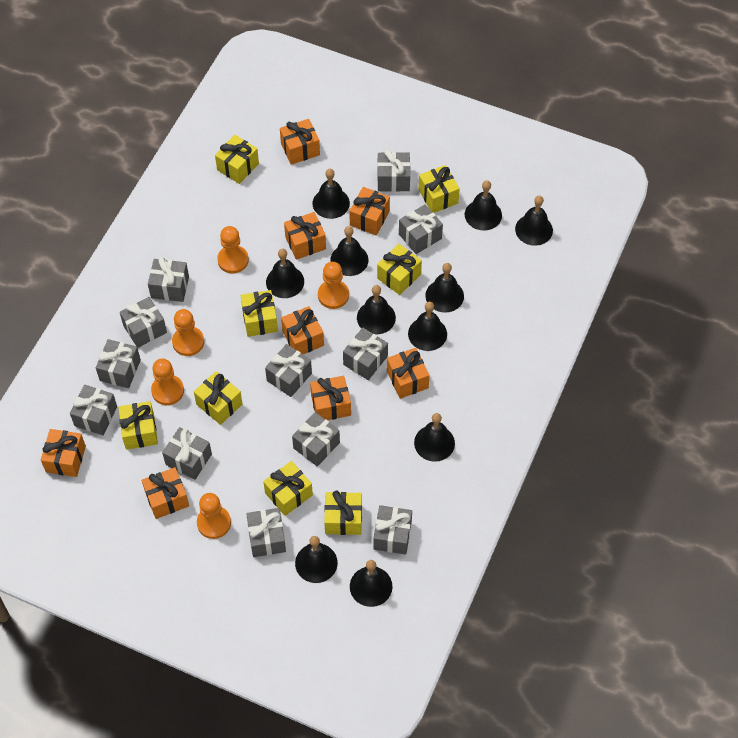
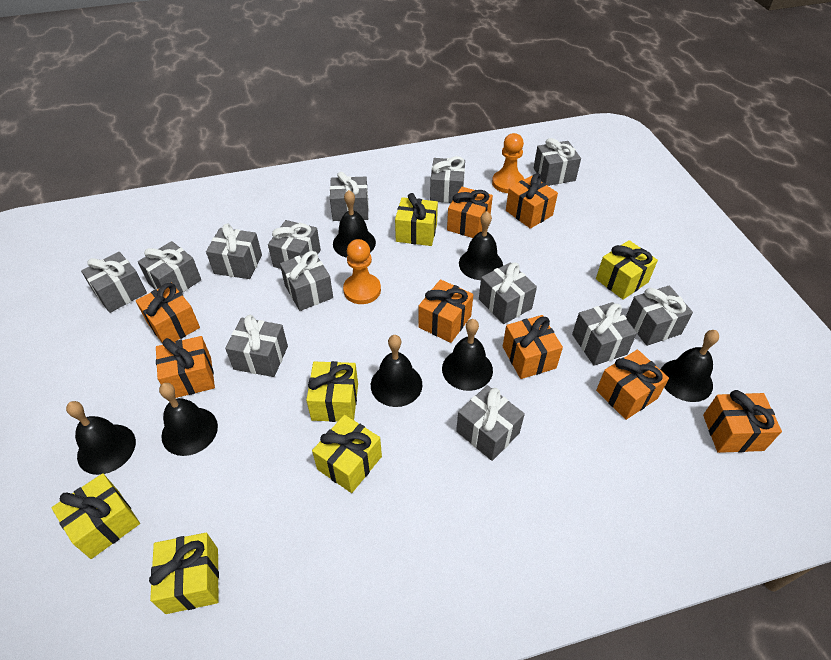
black bell: [266,249,304,298] [295,536,338,583] [313,169,350,219] [330,226,369,276] [350,560,392,607] [357,285,396,334] [408,302,447,351] [414,413,455,462] [425,263,464,313] [465,180,502,231] [515,196,553,246] = 11 -> [66,401,136,475] [159,383,218,456] [333,190,376,258] [371,335,422,407] [442,319,493,391] [459,211,503,280] [661,330,719,402] = 7
grey gift: [70,385,117,435] [96,339,141,388] [120,297,167,348] [148,257,189,302] [162,427,212,480] [246,508,286,557] [265,344,312,397] [292,412,340,467] [343,328,388,380] [373,505,412,554] [377,149,410,192] [399,204,443,254] = 12 -> [81,252,147,313] [138,241,201,293] [206,224,262,279] [225,315,288,377] [268,220,321,269] [280,251,333,311] [330,172,369,221] [430,156,465,203] [456,385,525,461] [479,262,537,324] [534,138,581,186] [572,302,637,366] [626,285,693,346] = 13
orange pawn: [151,358,184,405] [172,309,204,356] [197,493,231,539] [217,226,249,274] [318,262,349,309] = 5 -> [343,239,381,304] [492,133,524,193] = 2
yellow gift: [118,401,158,450] [194,371,242,425] [215,135,259,184] [241,290,278,337] [263,461,313,516] [324,491,362,535] [377,244,422,295] [418,165,460,213] = 8 -> [52,473,140,559] [149,533,219,614] [306,361,358,422] [312,415,382,493] [395,193,438,246] [596,240,658,300] = 6

